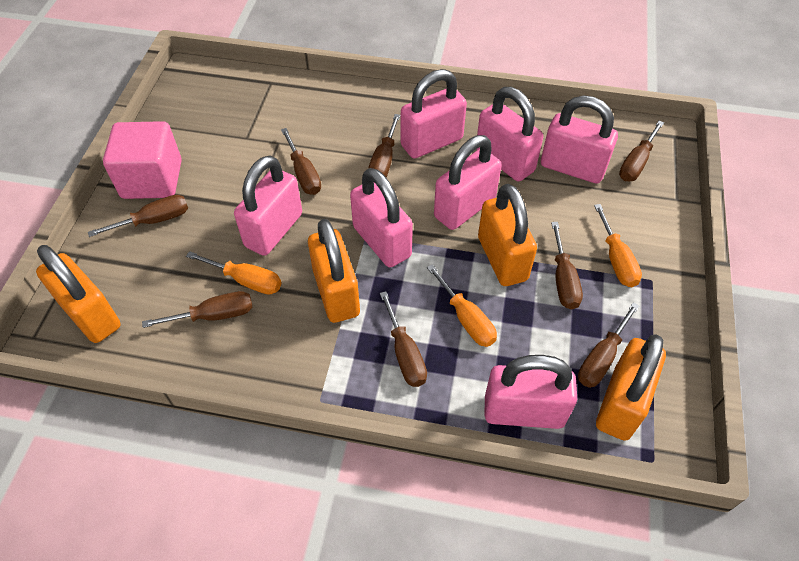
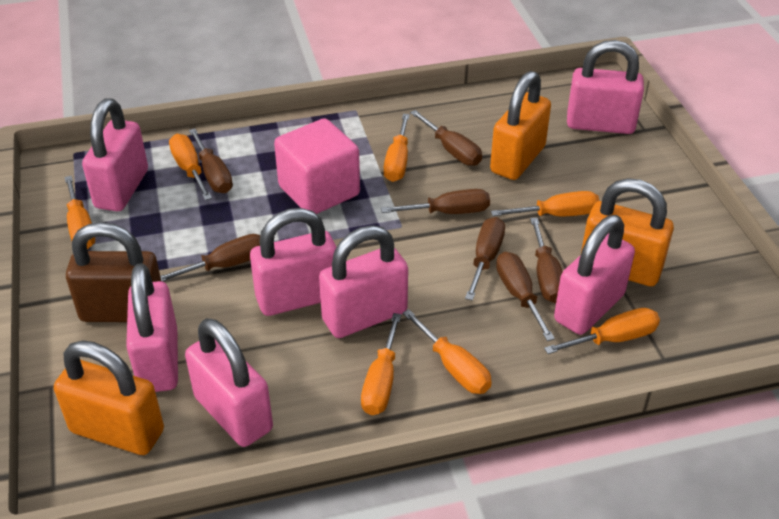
brown padlock: none = 0 -> [66,222,161,322] = 1
brown screwdriver: [88,195,188,237] [142,291,252,328] [281,128,321,195] [368,114,400,177] [380,291,427,387] [551,222,583,309] [578,302,639,388] [619,121,664,181] = 8 -> [160,234,260,282] [189,128,233,193] [381,189,490,214] [410,110,482,166] [465,217,505,301] [496,252,555,341] [530,218,563,303] = 7
orange padlock: [36,245,121,343] [308,219,360,323] [478,184,537,286] [596,334,666,441] = 4 -> [54,340,164,455] [490,71,551,180] [581,178,674,286] = 3
orange screwdriver: [186,251,282,295] [427,264,497,347] [594,204,642,287] = 3 -> [64,176,95,249] [169,134,212,200] [361,313,401,415] [384,114,410,182] [402,309,492,394] [491,191,600,217] [544,308,660,354] = 7

